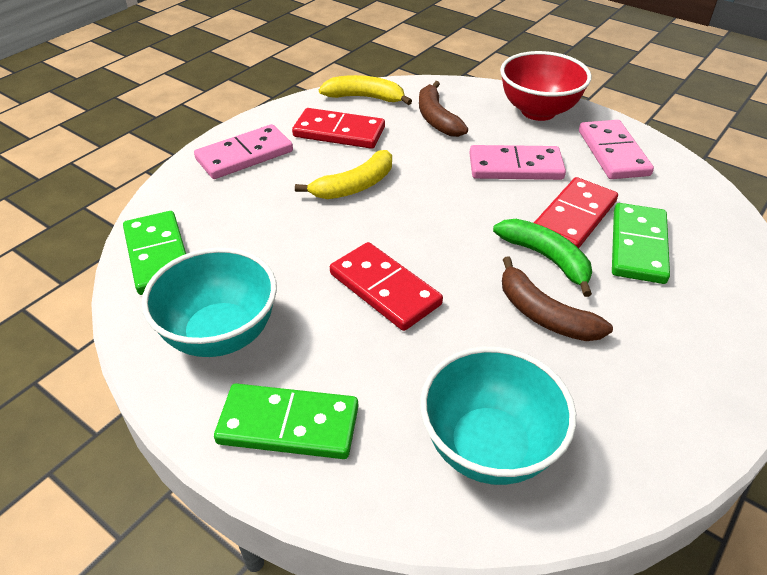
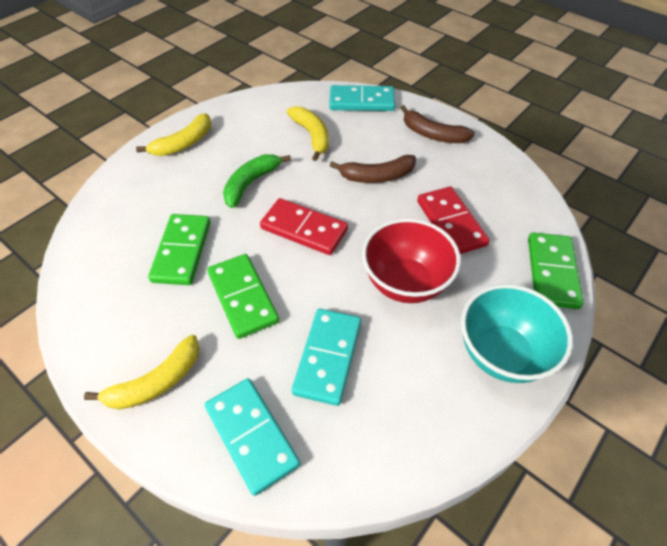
pink domino: [194,124,293,179] [469,145,566,180] [579,120,654,179] = 3 -> none = 0
red domino: [292,108,385,149] [330,242,443,331] [534,177,618,248] = 3 -> [260,198,348,255] [417,186,490,254] = 2
turquoise bowl: [142,248,277,357] [420,346,576,485] = 2 -> [461,284,573,383] = 1
turquoise domino: none = 0 -> [205,378,300,496] [292,309,361,406] [329,85,395,111] = 3
yellow banana: [295,150,392,199] [319,75,412,105] = 2 -> [84,335,199,410] [136,113,211,156] [287,106,329,161] = 3

